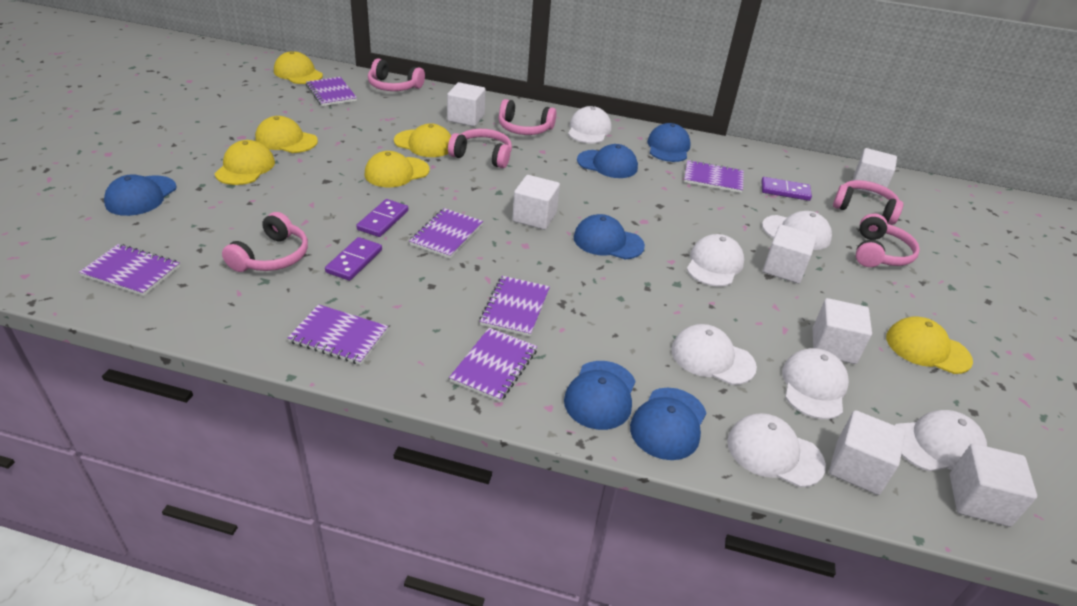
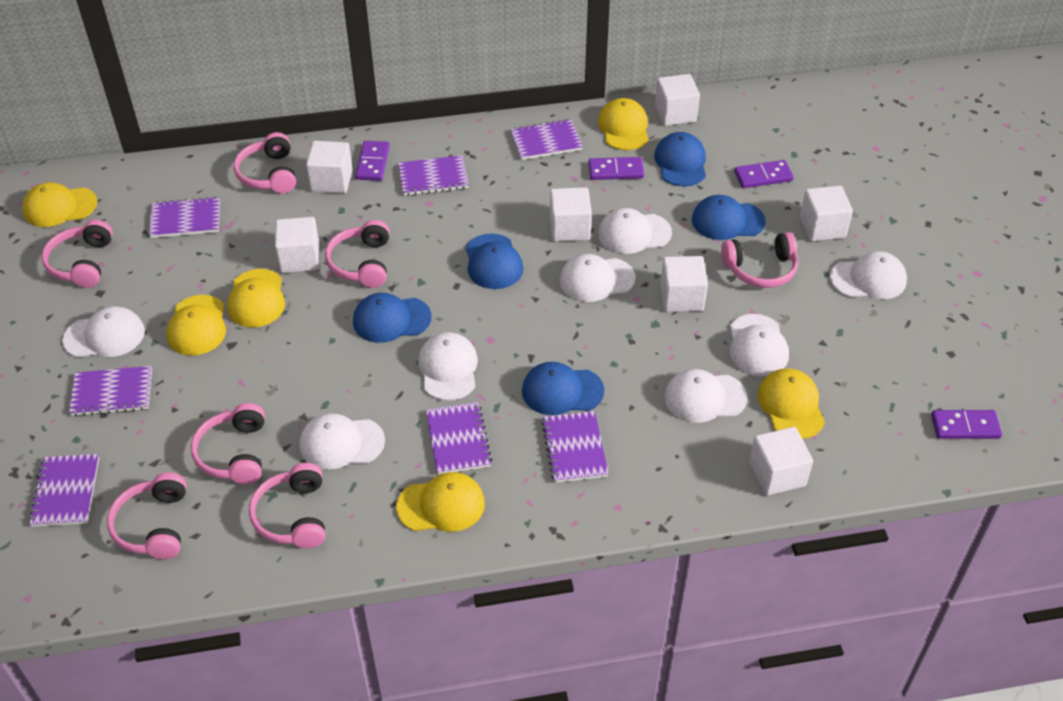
blue cap: [104,174,176,216] [564,361,635,430] [574,214,645,259] [577,144,638,178] [630,388,706,460] [647,123,691,162] = 6 -> [353,293,432,343] [465,234,523,289] [522,362,604,415] [654,132,706,187] [692,195,766,240] = 5
pink headphones: [222,212,308,272] [368,59,425,91] [448,129,512,168] [498,99,556,135] [833,180,903,225] [856,213,920,267] = 6 -> [41,220,113,288] [107,473,187,559] [191,403,265,484] [234,132,296,194] [249,463,325,549] [325,220,389,288] [721,232,798,288] = 7
purple domino: [325,237,382,281] [356,199,408,237] [761,177,812,201] = 3 -> [355,141,390,181] [588,157,644,180] [734,160,794,188] [931,410,1002,439] = 4
white cap: [568,106,611,143] [671,324,757,385] [687,234,744,287] [727,413,826,487] [762,211,832,250] [782,348,849,419] [895,410,987,472] = 7 -> [63,306,145,358] [300,413,385,470] [418,332,478,401] [559,254,636,302] [598,208,672,254] [664,369,748,423] [730,314,789,376] [830,251,907,299] = 8

